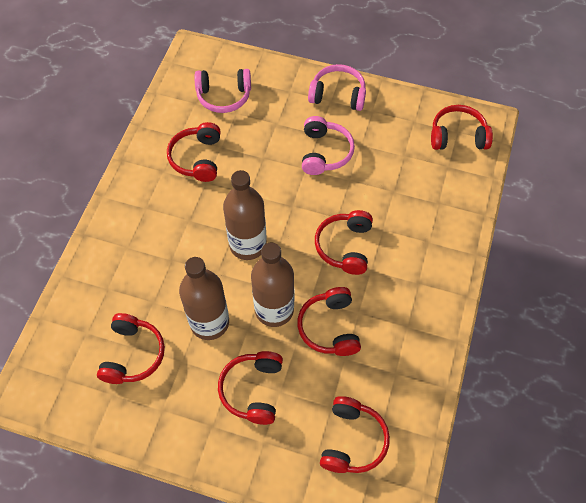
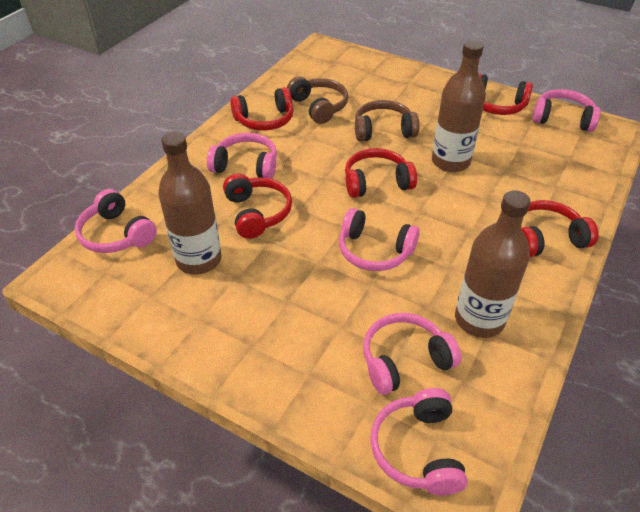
brown headphones: none = 0 -> [287,76,348,124] [355,100,419,141] = 2
pink headphones: [195,69,251,113] [302,116,355,175] [308,64,366,111] = 3 -> [75,189,157,253] [207,133,277,179] [339,208,420,271] [363,313,462,395] [370,388,467,495] [533,89,601,132] = 6
red headphones: [97,313,165,384] [167,122,221,182] [218,351,283,425] [297,287,361,356] [315,210,373,275] [320,396,390,473] [431,105,493,150] = 7 -> [223,174,292,239] [230,87,293,131] [345,148,417,198] [478,73,533,115] [521,200,599,257] = 5

